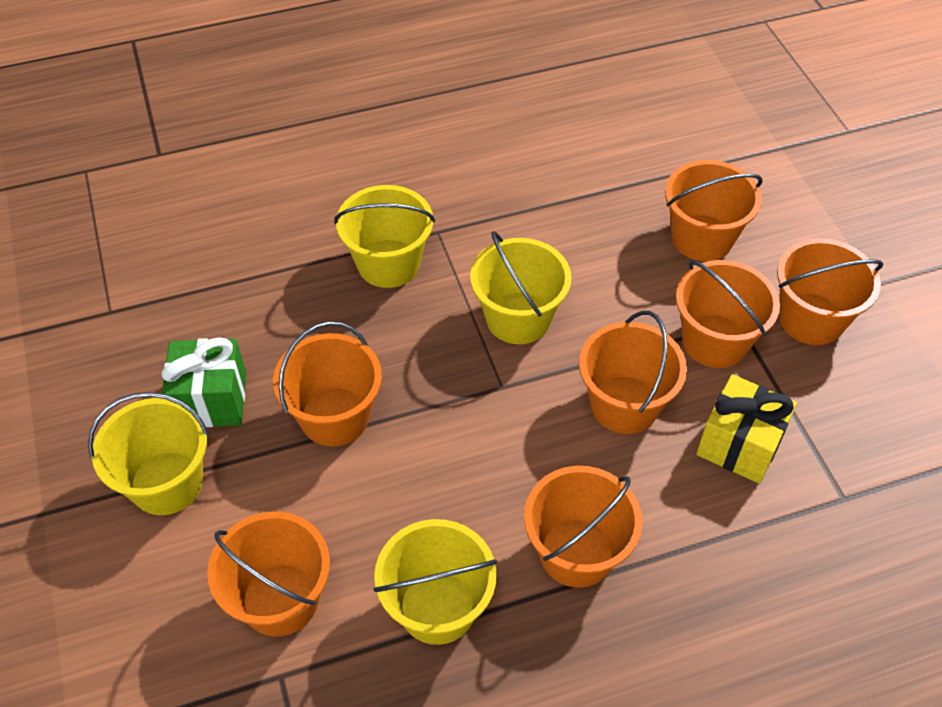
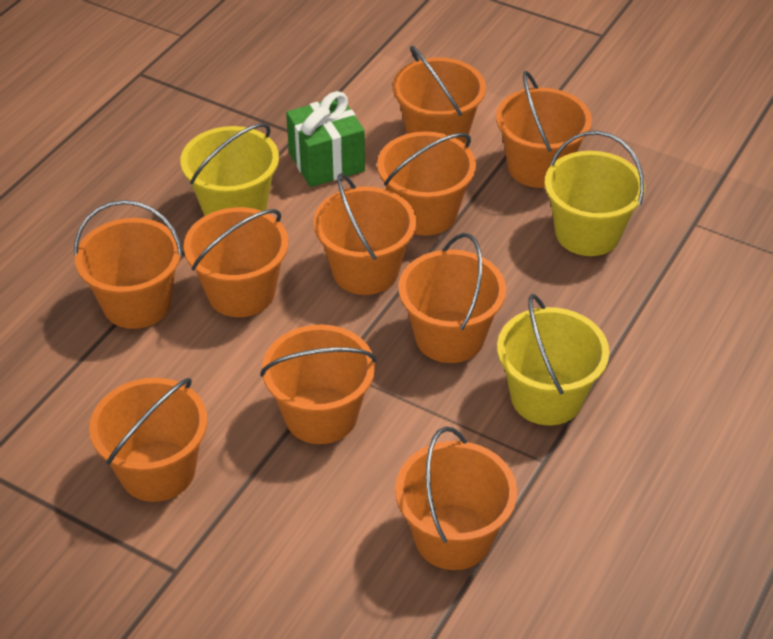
orange bucket: [207,512,330,636] [273,321,382,446] [524,466,643,588] [579,311,687,434] [665,160,763,261] [676,260,780,368] [777,238,884,345] = 7 -> [74,200,183,329] [89,378,207,502] [184,207,288,317] [260,324,377,444] [313,173,416,295] [377,131,476,236] [393,46,486,144] [395,427,517,570] [399,233,506,363] [496,71,592,188] = 10
yellow bucket: [88,392,209,515] [334,185,435,288] [373,519,497,645] [470,231,572,344] = 4 -> [180,123,279,216] [497,294,609,425] [545,131,645,256] = 3
yellow gift: [696,374,797,484] = 1 -> none = 0

